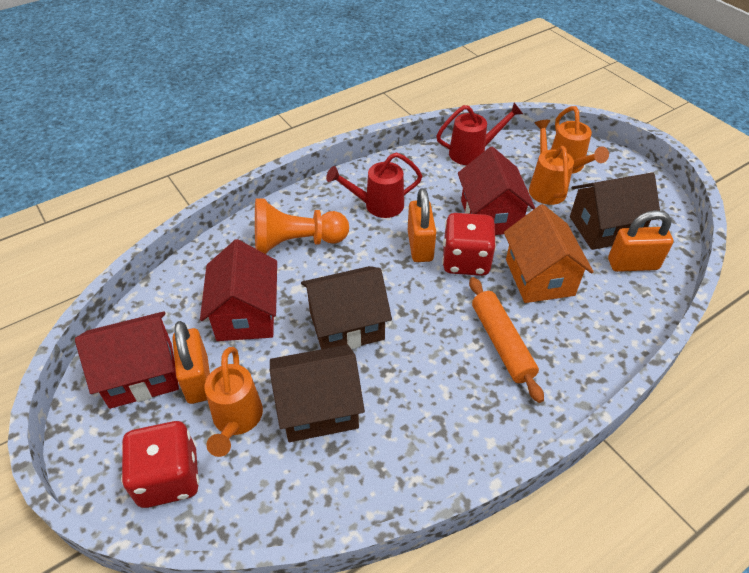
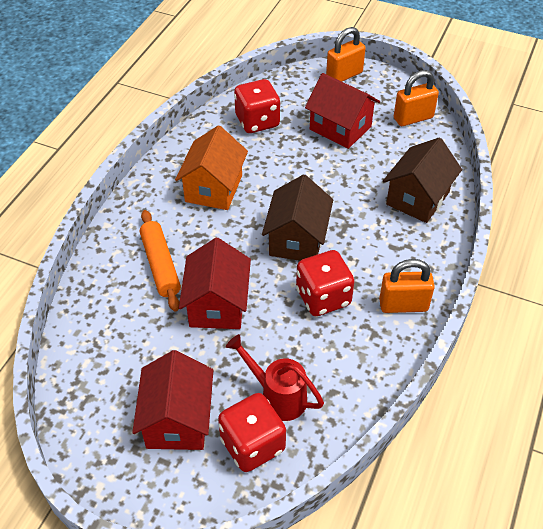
brown house: [270,345,365,442] [301,266,392,349] [570,172,660,250] = 3 -> [262,174,333,261] [383,137,462,223] = 2
orange pawn: [255,199,349,254] = 1 -> none = 0
orange watering can: [205,347,263,457] [529,120,574,205] [551,106,609,174] = 3 -> none = 0
red dice: [121,421,199,508] [442,213,496,276] = 2 -> [218,393,286,472] [234,79,280,133] [296,250,355,316] = 3
red watering can: [326,152,422,218] [436,103,523,165] = 2 -> [226,334,324,421] = 1

